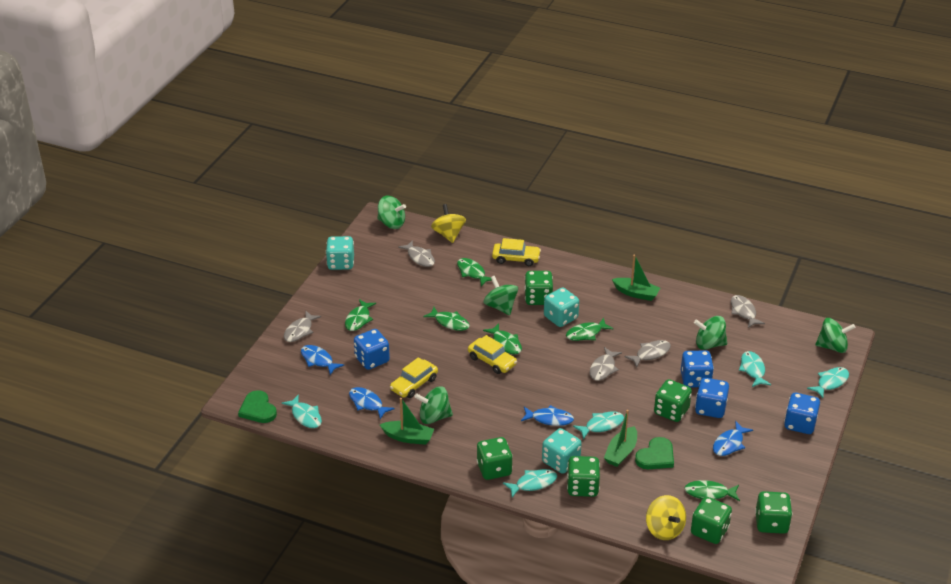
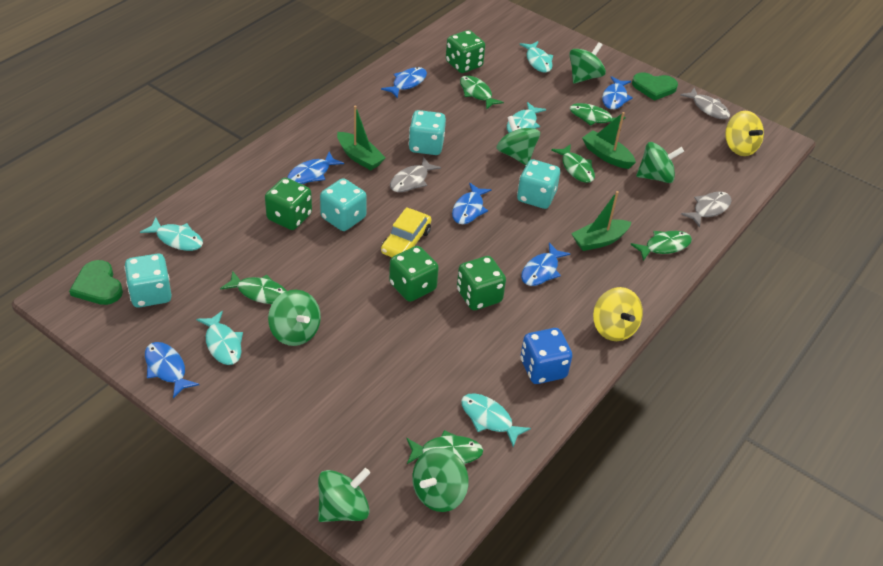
blue dice: [354,329,390,370] [681,351,714,387] [695,378,729,418] [784,393,820,434] = 4 -> [520,328,573,384] = 1
blue fish: [301,345,344,375] [349,387,395,419] [521,405,574,426] [713,421,753,456] = 4 -> [145,342,199,398] [287,152,344,184] [381,67,427,99] [452,183,491,224] [521,243,570,286] [602,76,633,109] = 6
green dice: [477,437,513,480] [524,271,553,305] [567,456,600,497] [654,379,692,422] [691,497,732,544] [755,491,792,534] = 6 -> [265,178,312,230] [389,246,439,302] [446,30,485,73] [457,256,506,310] = 4
green spinning top: [377,196,406,229] [414,386,453,424] [483,276,518,315] [694,316,727,350] [815,318,856,353] = 5 -> [268,290,321,346] [318,468,370,522] [412,448,469,512] [496,116,540,165] [569,42,606,84] [636,142,684,183] = 6
grey fish: [284,310,321,342] [398,240,435,267] [589,347,622,381] [625,340,671,367] [731,295,765,328] = 5 -> [390,157,441,192] [680,87,730,119] [681,192,732,228] = 3
turquoise dice: [326,236,354,270] [542,428,582,474] [544,288,579,327] = 3 -> [124,254,172,307] [320,178,367,231] [409,110,446,155] [517,159,560,209] = 4
yellow car: [390,357,438,398] [468,335,517,374] [492,238,541,266] = 3 -> [381,207,431,257] = 1

